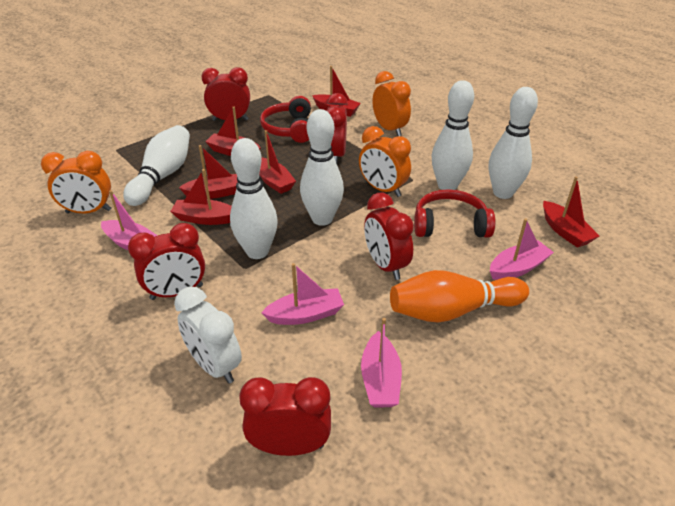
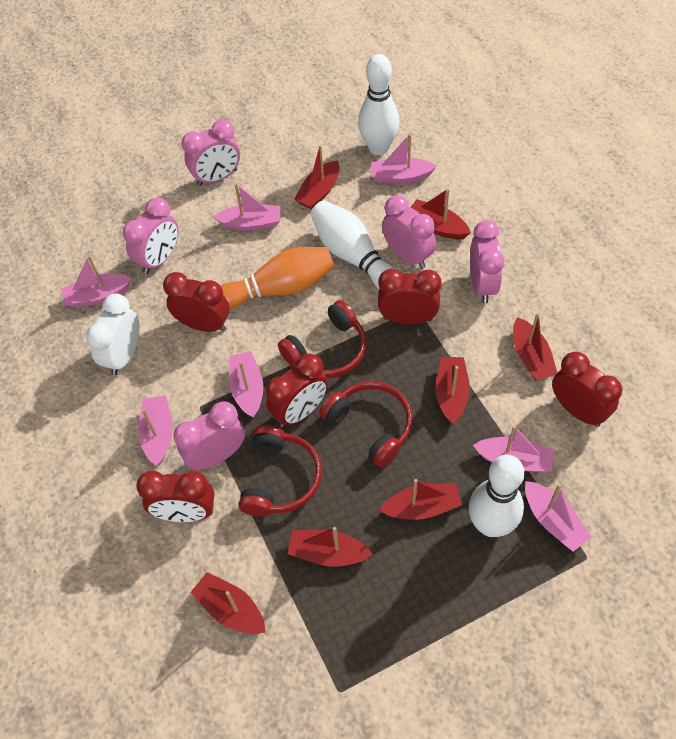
orange clock: [41,151,111,213] [359,126,411,197] [372,71,411,136] = 3 -> none = 0
pink boat: [101,190,158,250] [261,263,344,325] [361,318,402,407] [490,218,554,280] = 4 -> [61,255,132,308] [138,396,173,466] [214,183,280,231] [229,351,263,418] [371,134,437,184] [473,425,555,472] [525,481,592,551] = 7
pink clock: none = 0 -> [123,197,179,274] [173,402,245,470] [182,119,240,186] [382,195,436,269] [470,220,504,303] = 5
red boat: [170,169,232,225] [179,145,238,199] [205,107,261,156] [259,130,296,194] [312,66,361,117] [543,176,600,248] = 6 -> [190,572,266,634] [288,527,373,567] [294,145,339,210] [379,479,462,520] [411,188,471,239] [436,357,470,424] [513,312,557,381] = 7
red headphones: [260,96,311,143] [414,189,495,238] = 2 -> [238,425,322,517] [278,300,367,378] [319,381,413,468] = 3
white bowling pin: [123,125,190,206] [230,138,278,259] [300,109,344,226] [432,80,474,190] [489,87,538,199] = 5 -> [310,200,395,289] [358,54,399,155] [469,455,525,537] = 3

